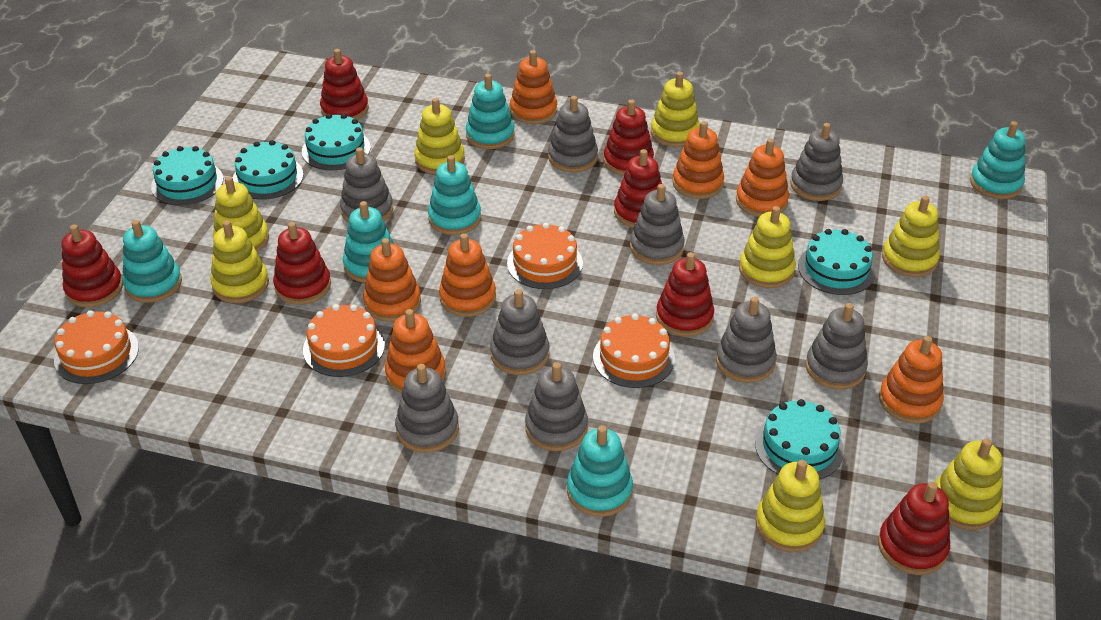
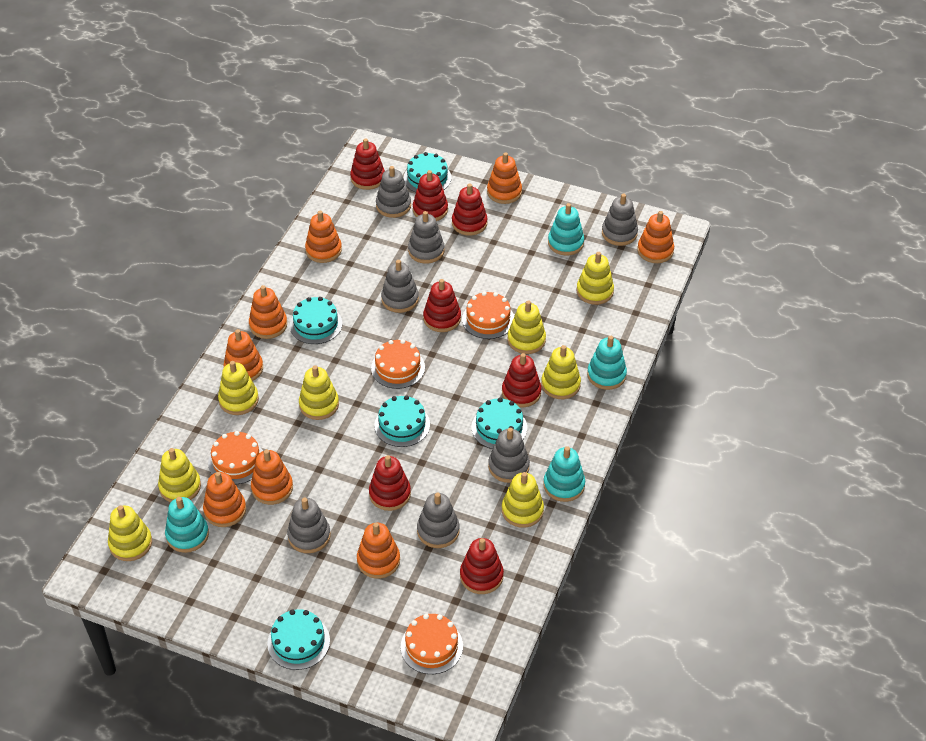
grey stacking toy: [340,147,393,223] [395,364,459,453] [490,289,549,375] [525,362,588,451] [548,96,598,172] [630,184,685,265] [716,297,777,383] [790,123,843,201] [805,303,868,389] = 9 -> [287,498,331,553] [376,166,411,218] [381,260,419,313] [408,211,444,263] [417,492,460,548] [488,428,530,483] [602,194,638,246] = 7
orange stacking toy: [363,238,421,322] [385,309,446,394] [439,233,496,317] [510,50,557,124] [672,121,724,199] [736,138,789,217] [879,336,944,424] = 7 -> [203,472,246,527] [224,329,263,381] [249,285,287,339] [251,449,293,505] [305,211,342,263] [357,523,400,579] [487,152,522,204] [637,211,674,263] = 8
turquoise stacking toy: [123,220,182,303] [343,201,394,283] [428,155,481,235] [466,74,515,149] [567,425,633,517] [970,121,1026,199] = 6 -> [165,497,209,553] [543,446,585,502] [548,203,584,256] [587,336,627,390] = 4

